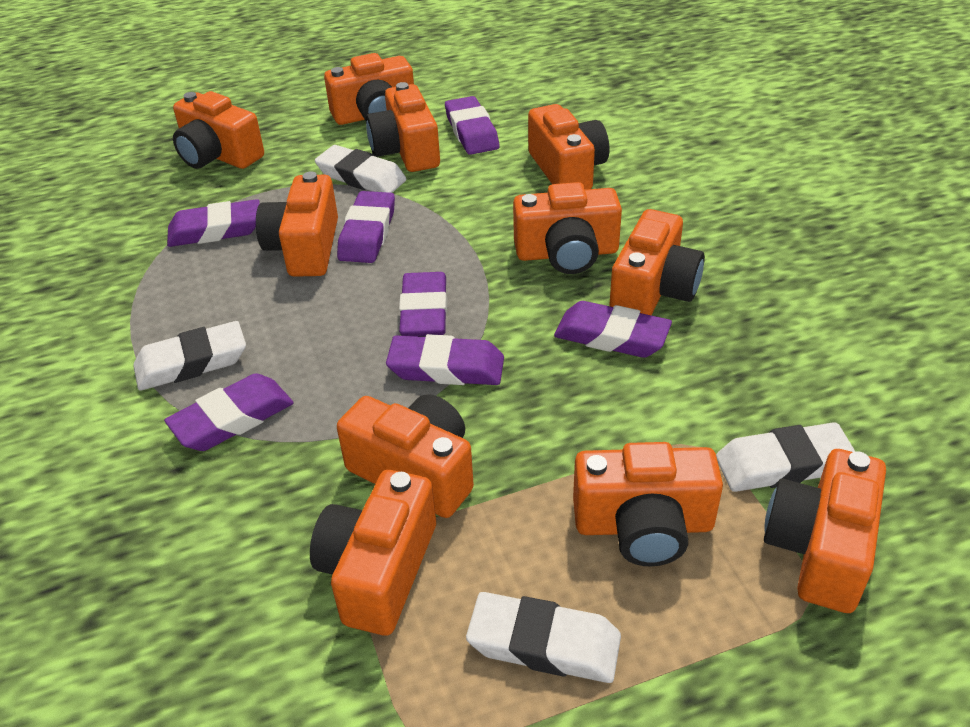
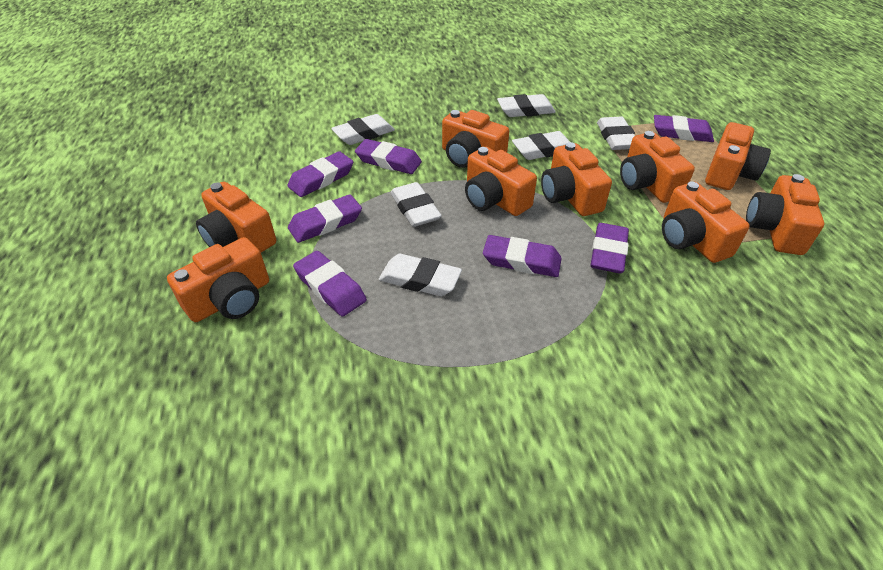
orange camera: [173,91,264,169] [256,171,338,277] [310,470,436,636] [324,53,414,125] [337,394,474,518] [366,82,440,172] [513,182,622,274] [528,104,609,190] [573,442,723,567] [609,209,705,315] [764,449,886,613] = 11 -> [167,237,269,322] [196,182,276,252] [442,110,509,168] [465,147,537,216] [541,142,612,216] [620,131,695,203] [662,182,750,263] [705,122,771,190] [746,174,824,255] = 9
white eraser: [133,321,246,391] [315,145,406,193] [466,592,621,683] [716,422,855,492] = 4 -> [331,114,395,145] [379,254,462,296] [391,182,442,227] [497,94,556,117] [512,131,570,160] [597,117,635,150] = 6

